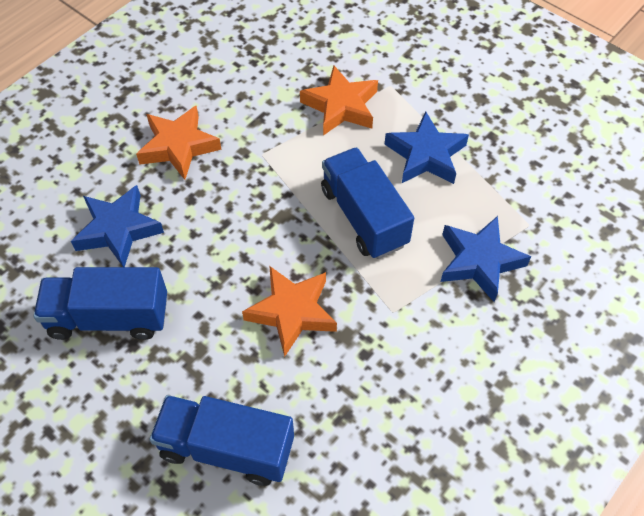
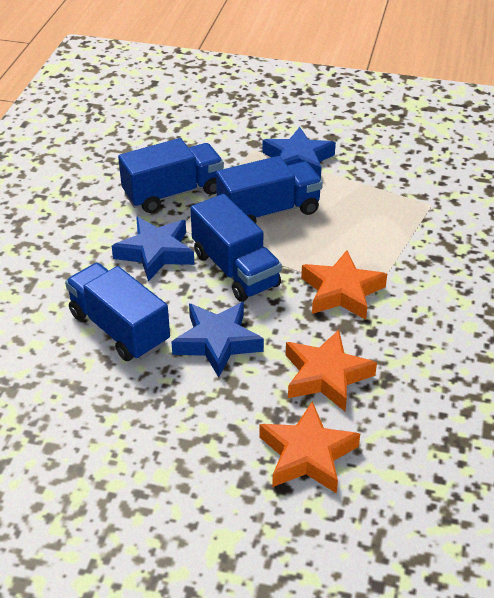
blue truck: [34,267,167,340] [150,395,294,486] [321,147,414,259] = 3 -> [65,263,170,361] [118,138,224,213] [190,194,282,302] [216,156,323,224] = 4

